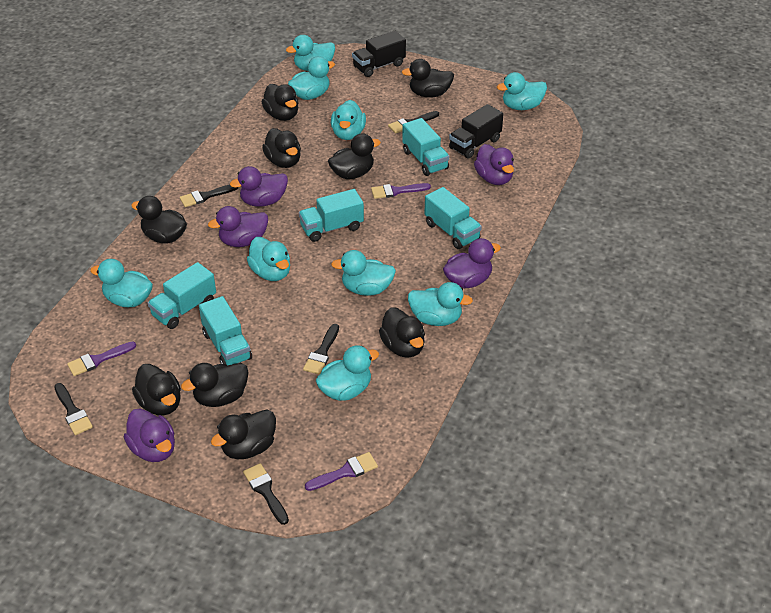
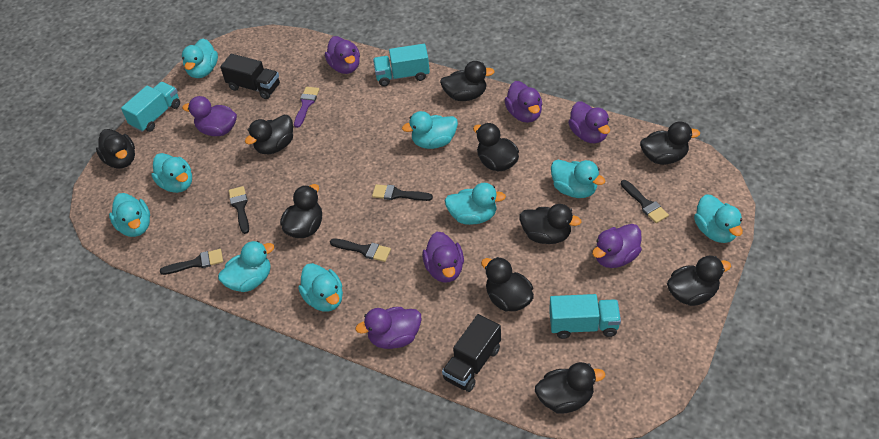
black duck: [131,196,187,244] [132,364,181,415] [181,363,249,407] [211,409,276,459] [262,84,299,121] [262,128,301,168] [328,133,381,179] [379,307,425,358] [402,59,454,98] = 9 -> [96,129,135,169] [245,115,293,154] [280,184,322,238] [440,61,495,101] [473,123,519,171] [481,257,534,312] [520,204,581,244] [535,362,605,414] [640,122,700,165] [667,256,731,306] = 10
purple brush: [67,341,136,376] [305,452,378,491] [371,183,431,199] = 3 -> [294,87,320,128] = 1
purple duck: [124,409,175,462] [208,206,268,247] [230,166,288,207] [443,238,501,288] [474,144,514,185] = 5 -> [182,96,237,136] [325,36,360,74] [355,307,421,349] [422,232,464,282] [504,81,542,123] [568,102,610,143] [592,224,642,268] = 7
turquoise truck: [148,262,216,329] [199,296,252,366] [299,189,364,242] [402,118,449,176] [424,187,482,249] = 5 -> [121,82,180,132] [373,44,430,86] [549,294,621,339] = 3

